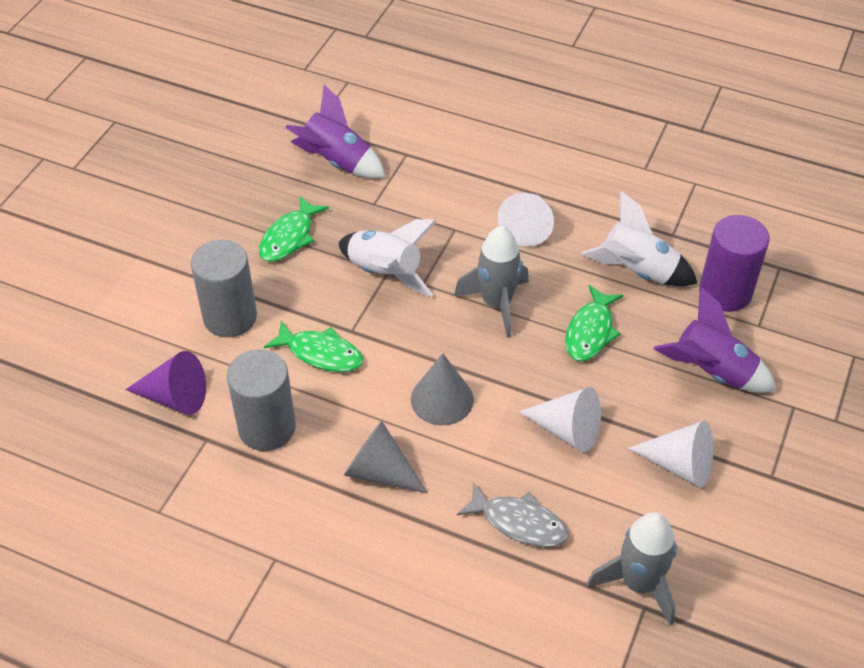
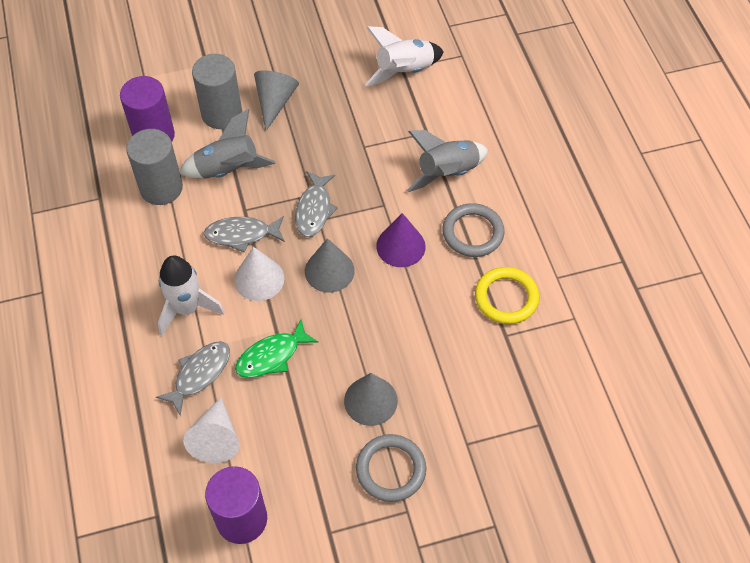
green fish: [259,196,329,262] [264,320,364,372] [565,285,623,361] = 3 -> [235,320,318,378] = 1
grey cone: [344,421,428,494] [411,353,474,425] = 2 -> [254,71,299,131] [305,238,355,293] [344,373,398,426] = 3
grey fish: [457,483,569,547] = 1 -> [156,341,230,416] [204,216,285,252] [295,171,338,237] = 3
grey ring: none = 0 -> [356,434,426,502] [442,203,505,257] = 2
purple cylinder: [699,215,770,312] = 1 -> [120,76,175,141] [205,466,267,544] = 2
purple rocket: [285,85,385,179] [654,287,776,393] = 2 -> none = 0
white cone: [497,193,554,246] [518,387,601,452] [627,421,713,488] = 3 -> [183,397,240,463] [234,247,284,301] = 2
yellow ring: none = 0 -> [475,267,539,324] = 1

